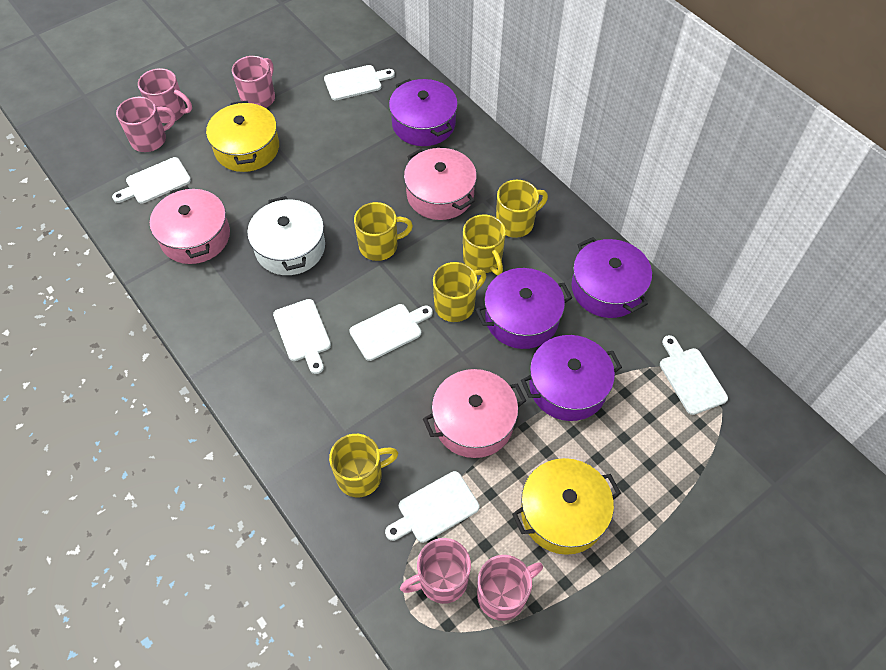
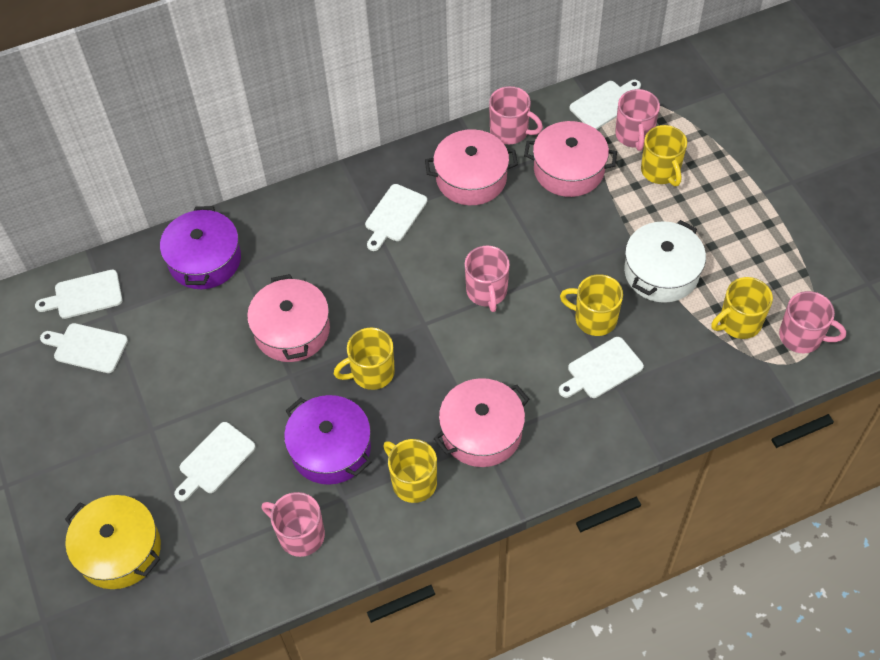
pink pot: [150,186,230,264] [404,148,477,220] [423,369,526,458] = 3 -> [247,274,330,362] [425,129,518,205] [434,378,530,467] [524,121,617,197] = 4
purple pot: [389,79,458,146] [476,268,572,349] [521,335,622,421] [571,237,652,318] = 4 -> [160,206,241,289] [284,395,371,485] = 2
yellow pot: [206,101,279,172] [512,458,621,555] = 2 -> [65,495,161,589] = 1

